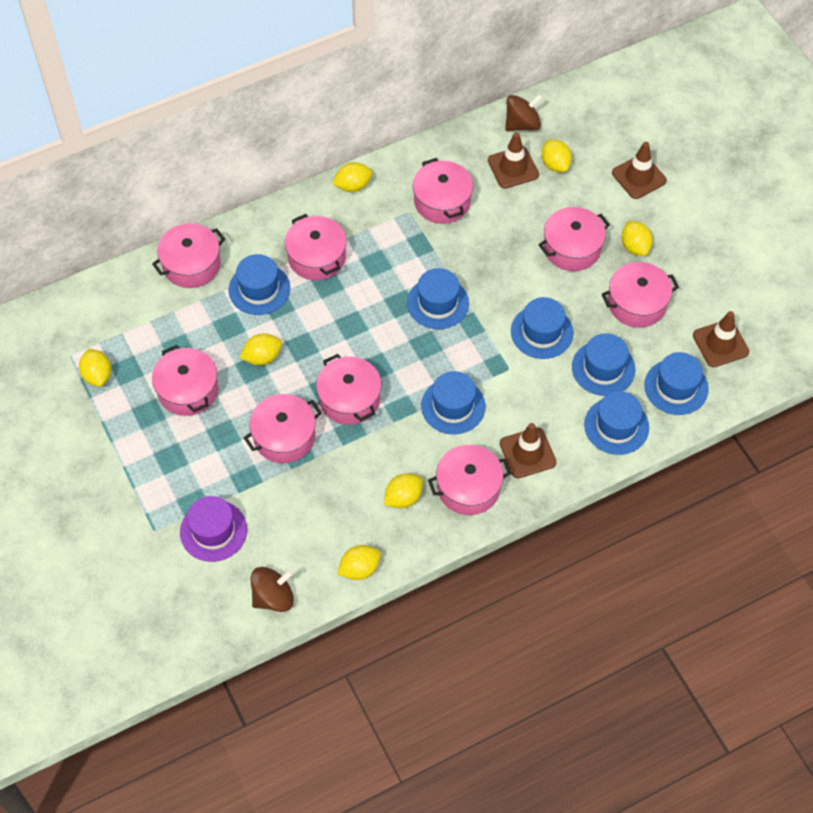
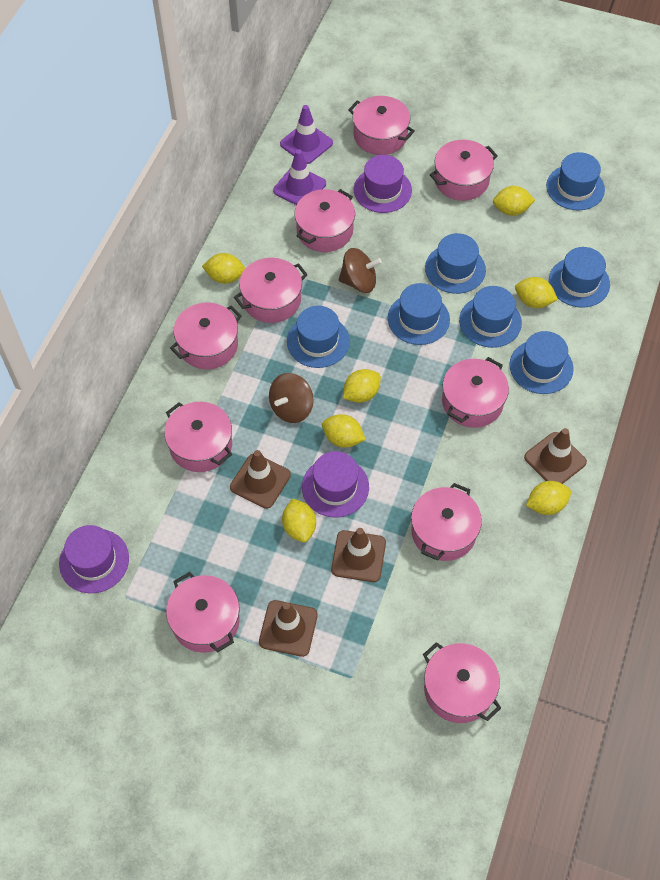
pink pot: [152,223,225,288] [152,345,218,416] [244,394,322,463] [285,214,347,280] [316,354,381,425] [413,158,473,224] [428,445,511,515] [539,207,610,271] [602,262,679,328] = 9 -> [164,402,232,472] [166,572,240,653] [170,302,242,369] [234,258,308,323] [294,189,355,252] [348,96,415,155] [411,483,482,561] [423,642,501,723] [430,140,498,201] [442,357,509,428] = 10
purple hat: [180,496,247,562] = 1 -> [59,525,129,593] [302,451,369,517] [354,155,412,213] = 3
purple traffic cone: none = 0 -> [273,149,326,205] [280,105,333,164] = 2

